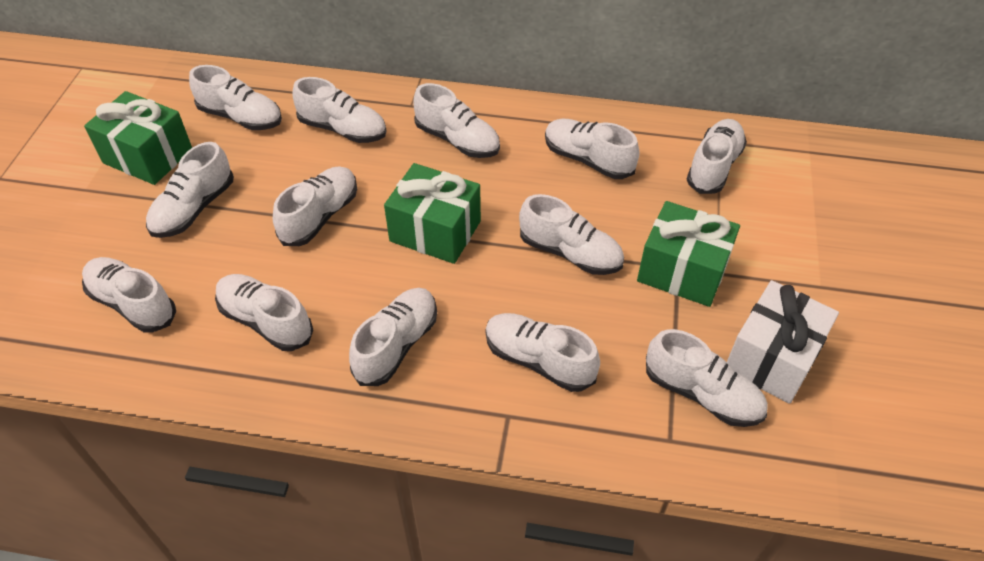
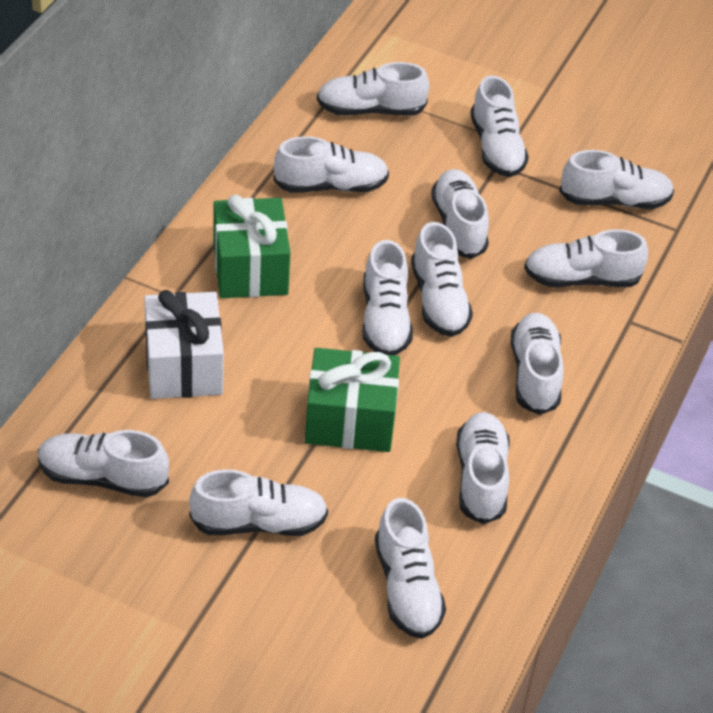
green gift: [84,91,192,185] [384,163,481,264] [637,201,740,307] = 3 -> [213,195,290,298] [305,348,400,452] = 2

